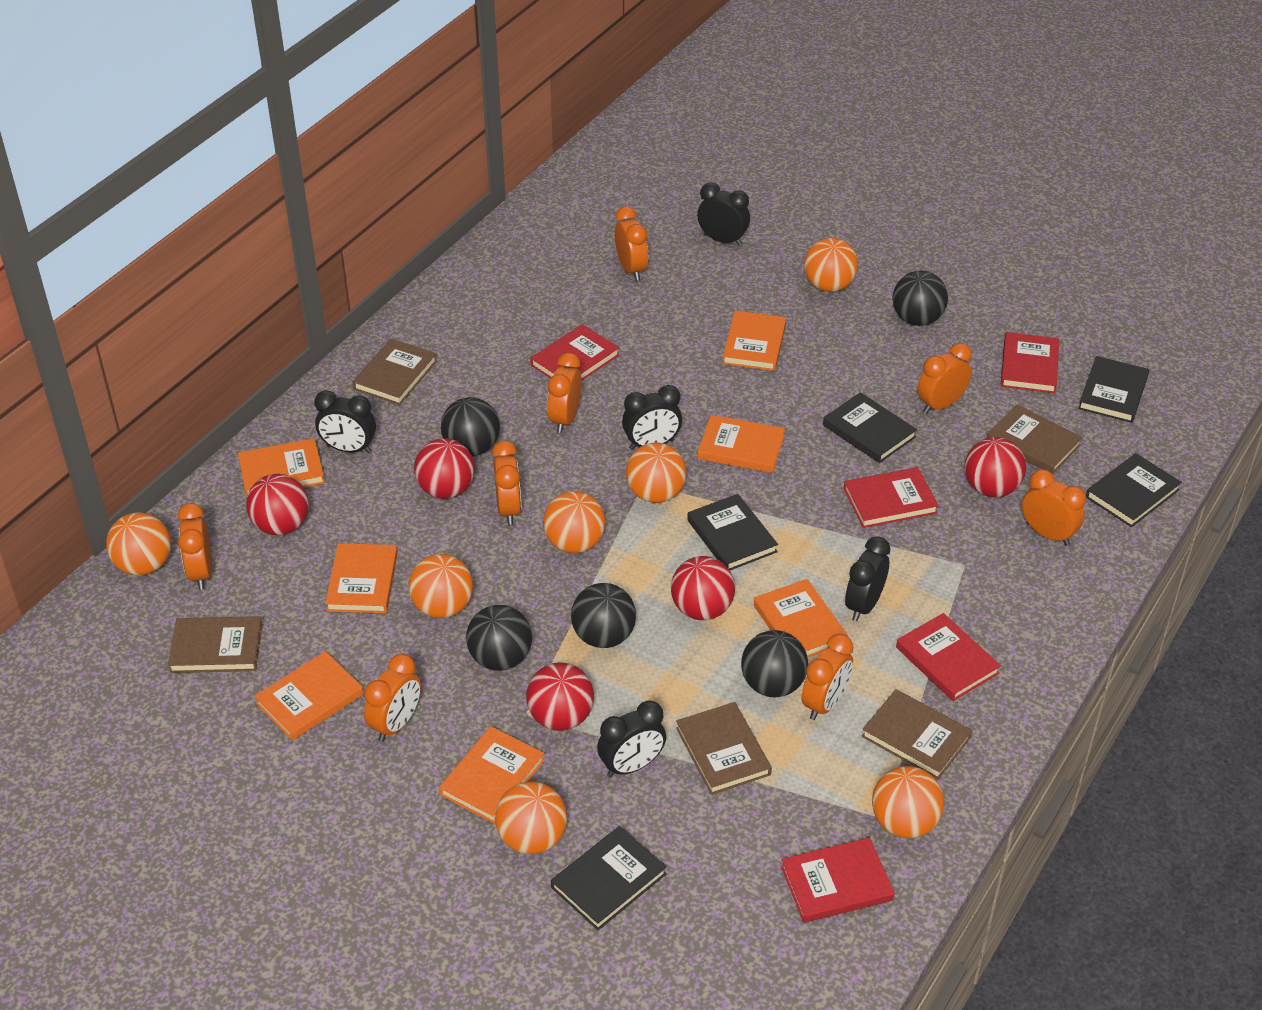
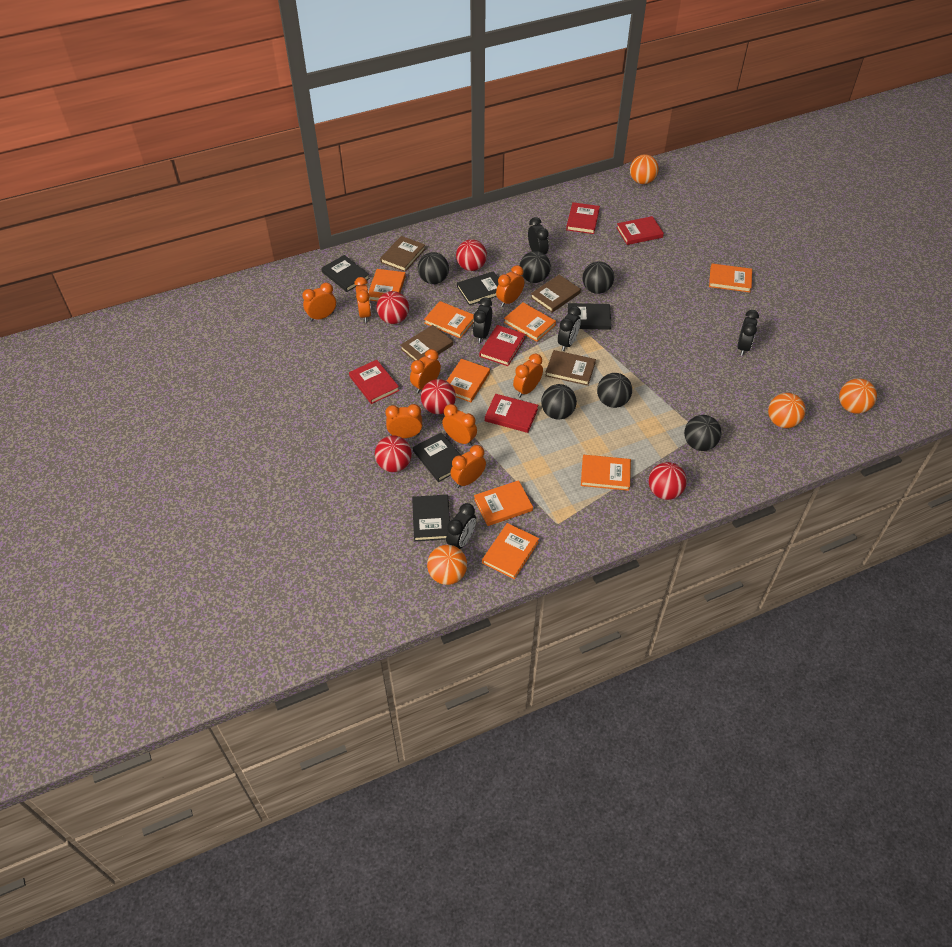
black ball: [441,397,500,456] [466,605,532,671] [571,583,636,648] [741,630,808,697] [893,271,948,326] = 5 -> [418,252,449,284] [520,251,551,283] [541,384,577,419] [583,262,614,294] [597,373,632,408] [684,415,721,451] = 6
brown book: [168,616,263,673] [353,339,437,405] [676,702,772,795] [861,689,972,779] [987,405,1083,474] = 5 -> [380,236,425,272] [400,325,453,361] [531,275,581,313] [545,350,596,386] = 4
orange ball: [106,512,171,575] [409,554,473,618] [495,782,567,854] [543,491,605,553] [626,443,686,503] [804,238,858,292] [872,766,944,838] = 7 -> [427,545,467,585] [630,154,659,184] [768,393,806,428] [839,378,877,414] = 4
orange book: [238,438,325,497] [254,651,364,741] [325,543,398,613] [439,726,545,823] [698,415,785,473] [722,311,786,371] [754,579,848,658] = 7 -> [369,269,406,301] [424,301,474,338] [447,359,490,402] [474,480,533,526] [482,523,539,579] [504,302,556,342] [581,455,631,491] [709,264,752,292] = 8

